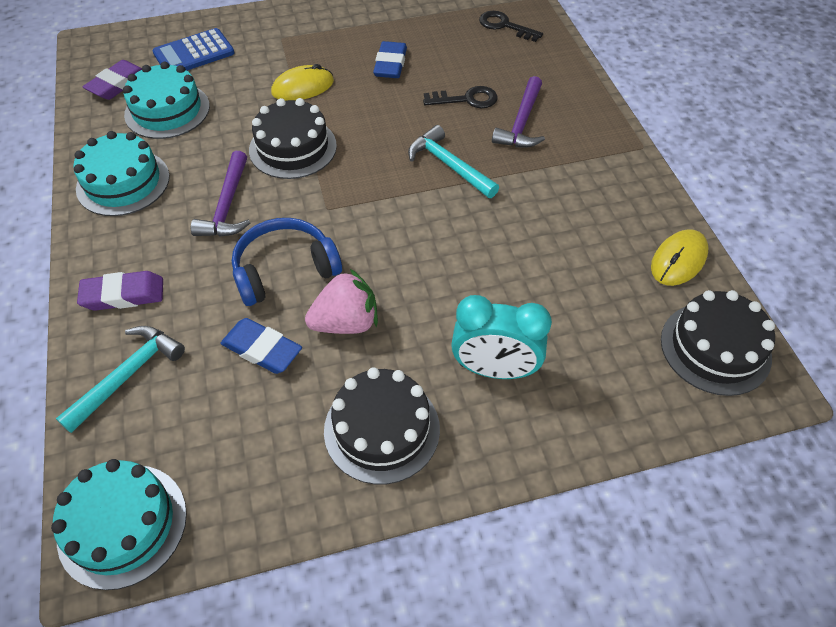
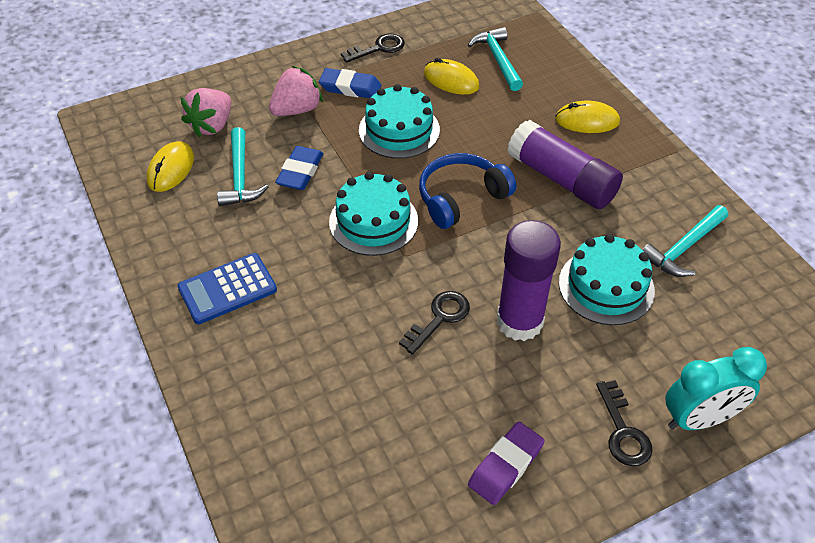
black cake: [249,98,337,179] [324,367,440,485] [661,290,775,396] = 3 -> none = 0
black key: [423,86,498,108] [479,11,543,42] = 2 -> [341,34,405,63] [399,291,470,355] [596,380,653,466] = 3
pink strawberry: [305,269,378,334] = 1 -> [181,88,231,137] [269,66,323,116] = 2
purple eraser: [77,271,163,311] [83,60,142,100] = 2 -> [468,422,545,505] = 1
purple glue stick: none = 0 -> [497,220,561,341] [507,120,623,209] = 2
purple hammer: [191,151,250,237] [492,76,545,148] = 2 -> none = 0
turquoise hammer: [56,326,185,433] [408,125,499,198] = 2 -> [217,127,269,206] [468,27,523,91] [642,205,728,277] = 3
yellow mouse: [271,64,334,101] [651,229,709,286] = 2 -> [146,141,194,192] [424,58,479,95] [555,101,620,133] = 3

